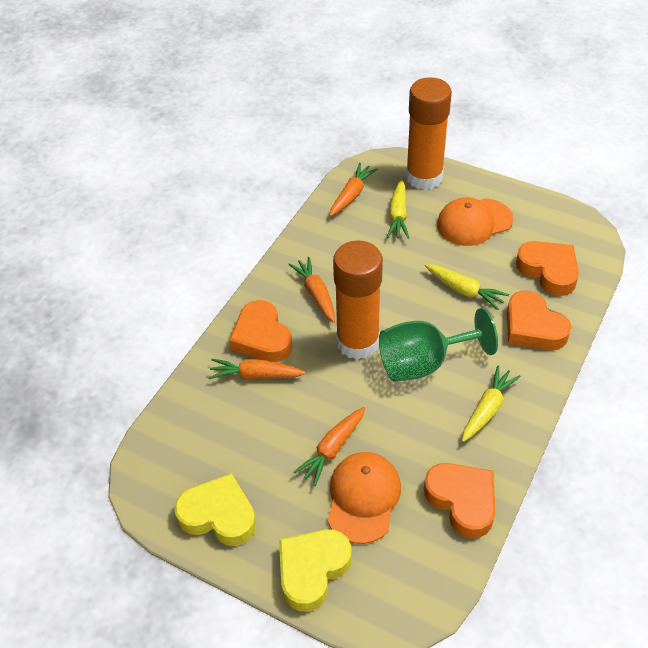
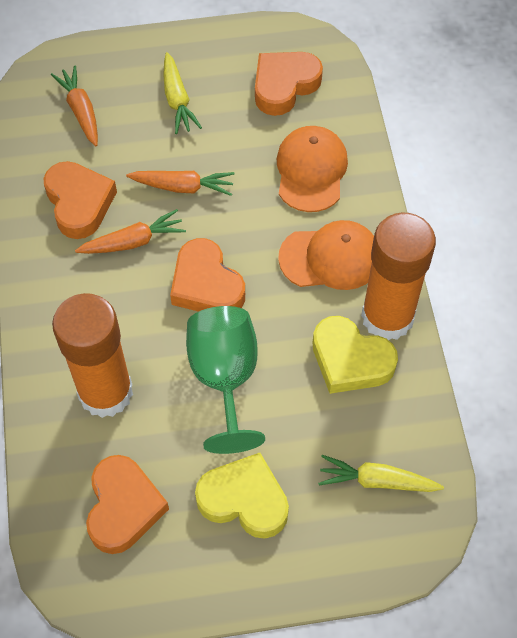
orange carrot: [208,359,306,380] [288,257,335,323] [293,407,365,486] [329,163,378,216] = 4 -> [51,66,98,146] [75,209,186,254] [126,171,235,196] = 3
yellow carrot: [387,179,409,239] [425,264,509,310] [462,366,521,442] = 3 -> [163,52,202,134] [318,455,444,492] = 2

